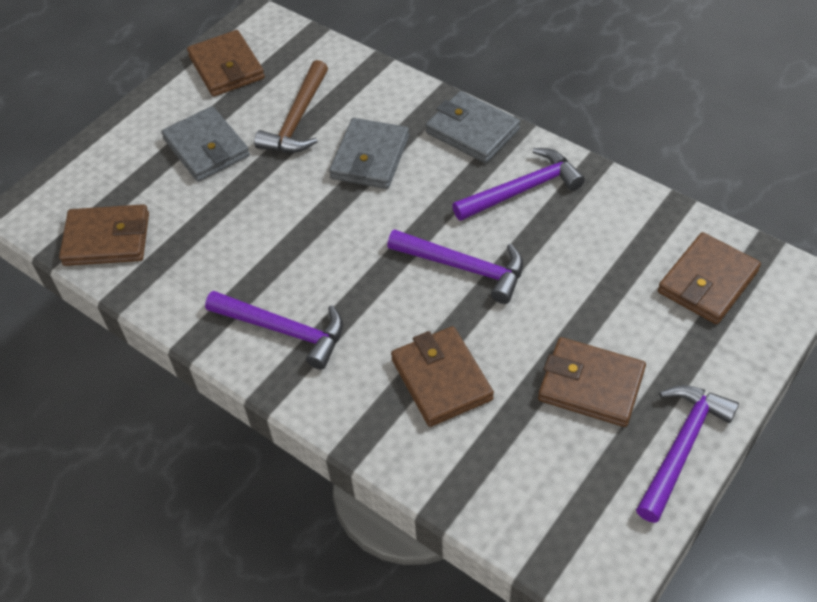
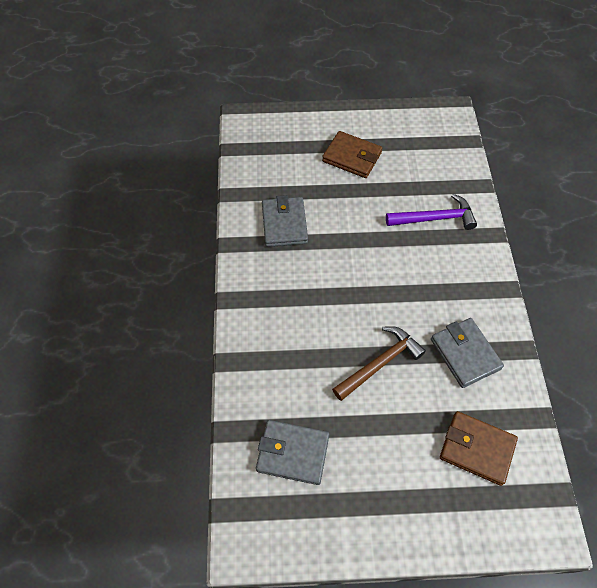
brown wallet: [59,204,149,266] [187,30,265,97] [391,326,494,427] [538,337,646,427] [658,232,761,324] = 5 -> [322,131,382,178] [440,411,518,486] = 2
purple hammer: [205,291,343,370] [387,229,523,304] [452,148,585,221] [636,385,739,523] = 4 -> [386,194,477,230] = 1

